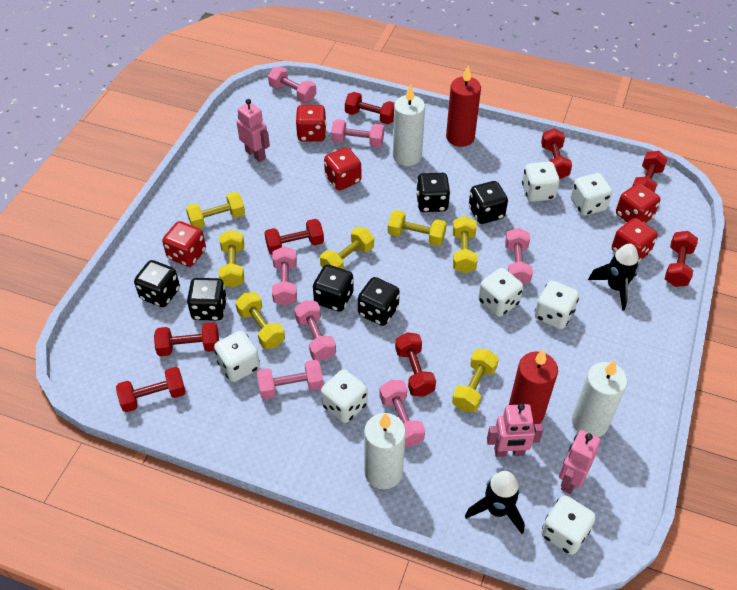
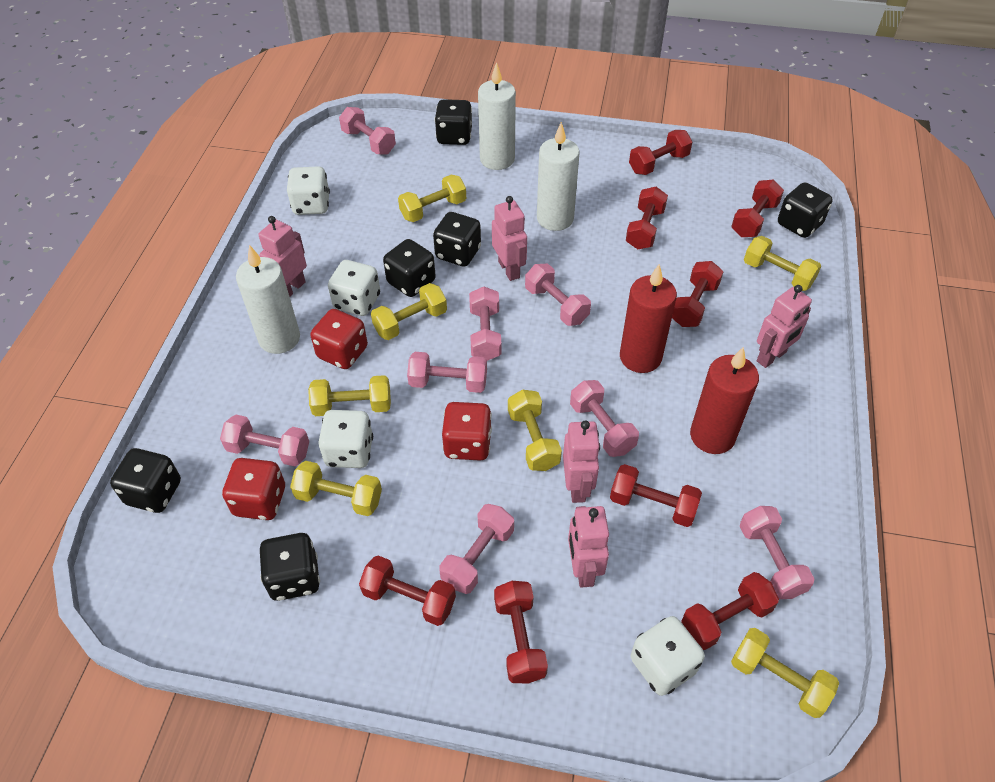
black rocket: [465,471,525,534] [588,244,639,311] = 2 -> none = 0
pink dumbbell: [257,360,323,399] [268,67,316,103] [272,246,297,306] [294,300,336,361] [331,119,384,148] [379,380,425,447] [505,228,533,285] = 7 -> [220,415,309,466] [339,107,396,154] [407,352,487,393] [439,504,514,594] [469,287,502,361] [525,264,591,326] [570,380,639,457] [740,506,815,599] = 8
pink robot: [237,99,270,162] [487,403,543,457] [559,430,600,494] = 3 -> [258,216,307,297] [492,196,527,281] [563,421,600,503] [568,506,609,588] [757,285,812,368] = 5
red dice: [162,221,206,267] [296,105,327,142] [324,147,361,190] [612,218,657,262] [616,183,660,223] = 5 -> [222,458,285,520] [310,309,368,369] [442,402,492,461] = 3
white dice: [214,331,260,382] [321,369,367,423] [478,268,523,317] [522,162,560,202] [535,280,579,329] [541,495,596,555] [571,173,612,216] = 7 -> [287,166,330,215] [318,410,373,468] [328,260,380,316] [631,616,705,696] = 4

